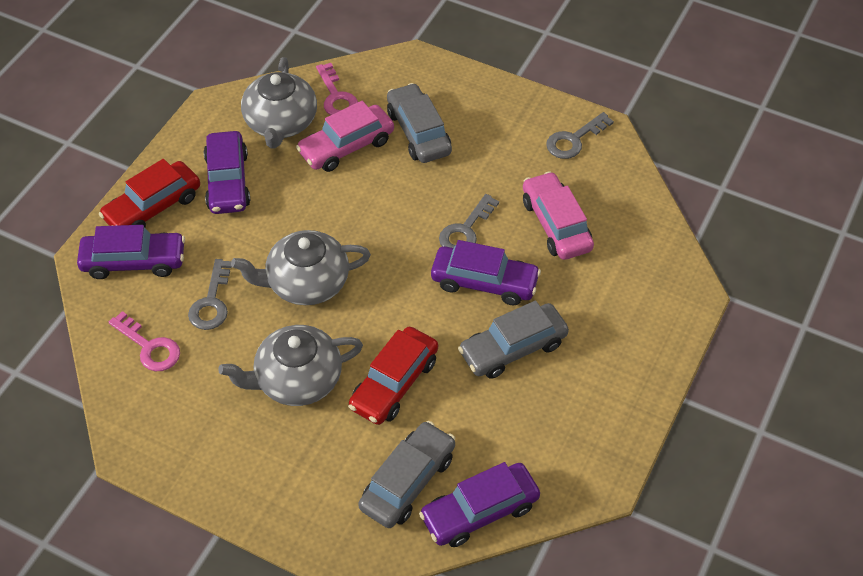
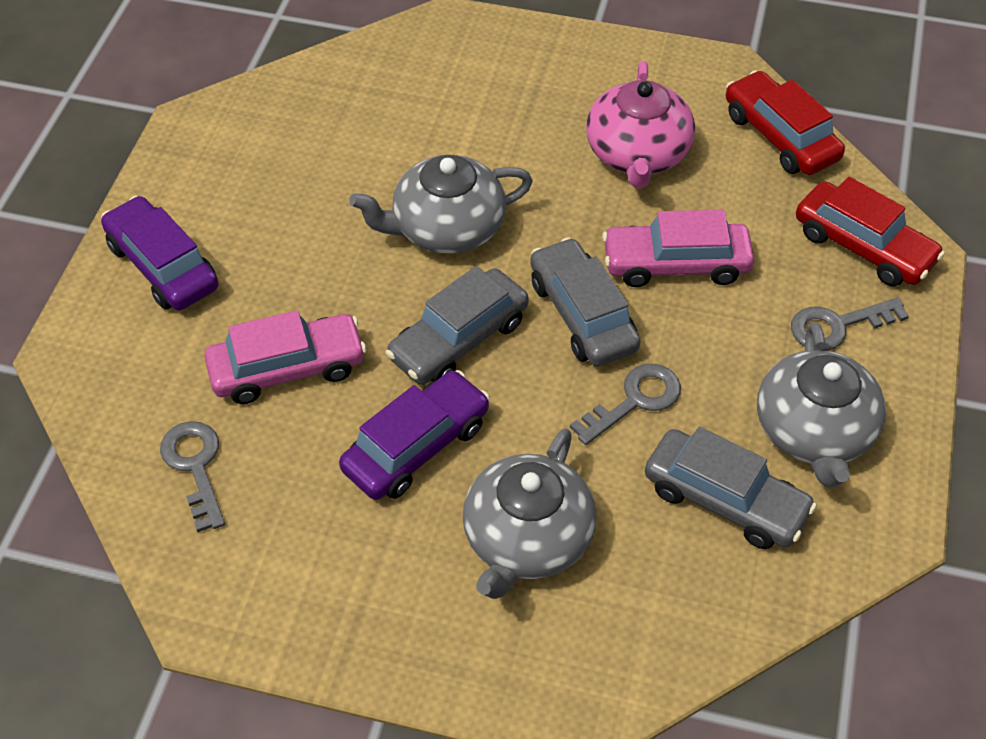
pink key: [109,311,180,371] [316,63,358,115] = 2 -> none = 0
pink teapot: none = 0 -> [586,61,695,189] = 1
purple car: [77,225,185,279] [204,131,250,214] [419,462,540,547] [431,240,541,305] = 4 -> [101,196,218,310] [339,370,490,500] = 2

